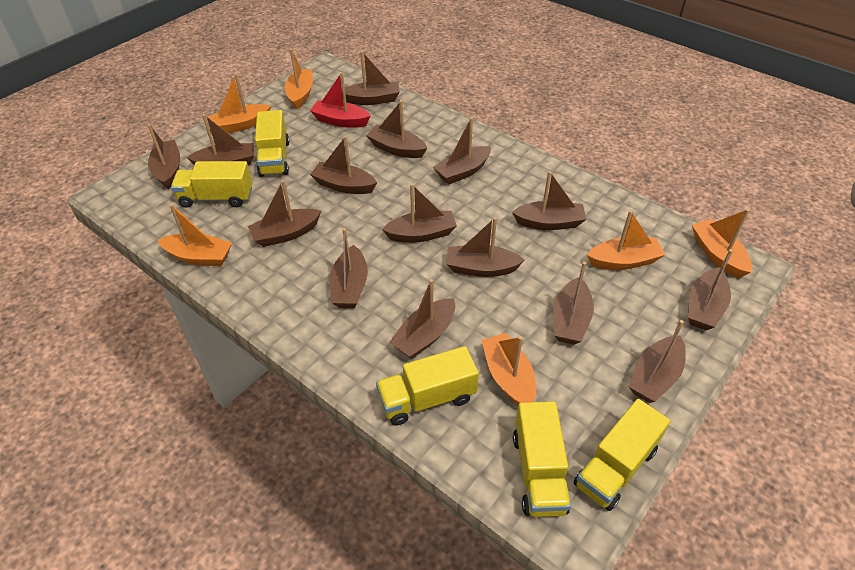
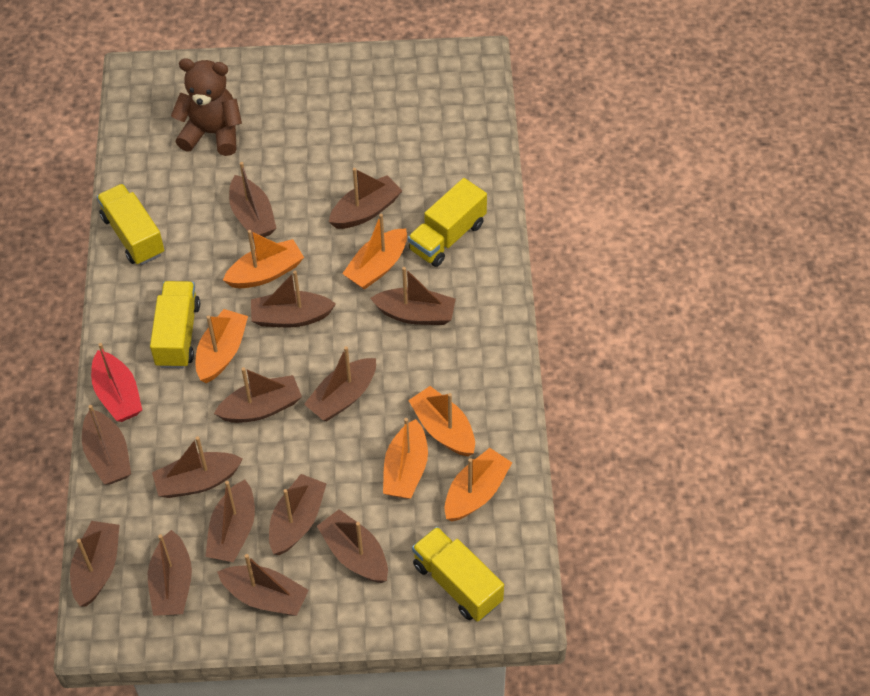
brown boat: [148,124,180,189] [187,114,254,165] [248,180,321,247] [310,136,377,194] [330,228,368,308] [342,51,400,105] [366,100,427,158] [382,184,457,243] [390,279,455,359] [433,117,491,185] [446,217,524,277] [512,171,587,230] [554,262,594,345] [629,320,686,403] [688,249,733,330] = 15 -> [70,521,119,607] [82,405,131,485] [148,530,192,616] [152,436,243,498] [205,480,255,562] [214,367,302,423] [217,554,309,616] [229,162,277,237] [251,271,336,327] [269,474,326,555] [304,346,376,421] [317,509,388,583] [329,168,402,229] [370,267,456,325] = 14
brown teddy bear: none = 0 -> [171,58,242,156] = 1
yellow truck: [171,161,252,208] [255,110,289,177] [376,346,479,425] [513,401,571,517] [574,399,670,511] = 5 -> [97,184,164,265] [150,281,200,368] [408,178,487,267] [412,527,504,622] = 4

